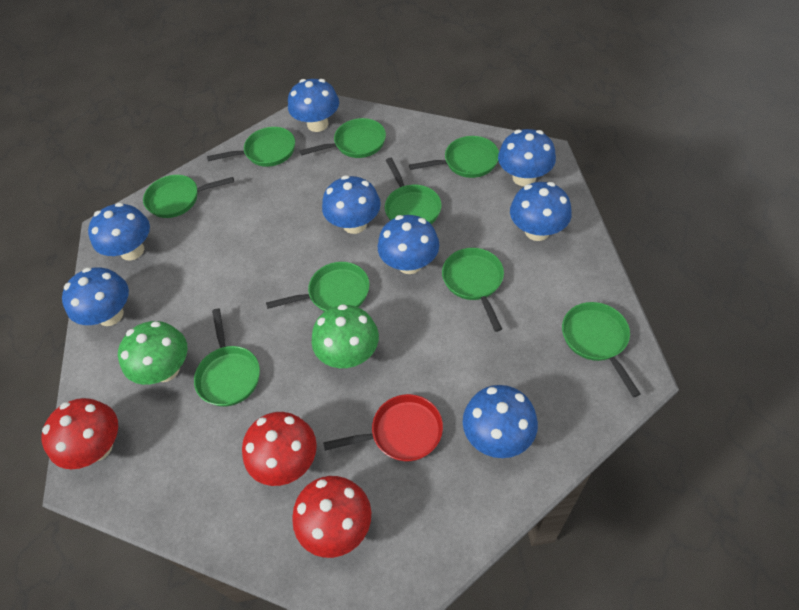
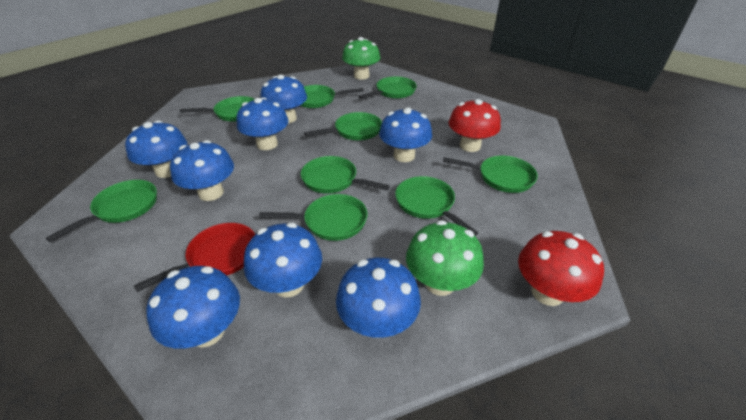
red mushroom: [42,398,118,469] [242,412,317,486] [292,476,371,558] = 3 -> [449,99,501,152] [518,231,604,306] = 2

